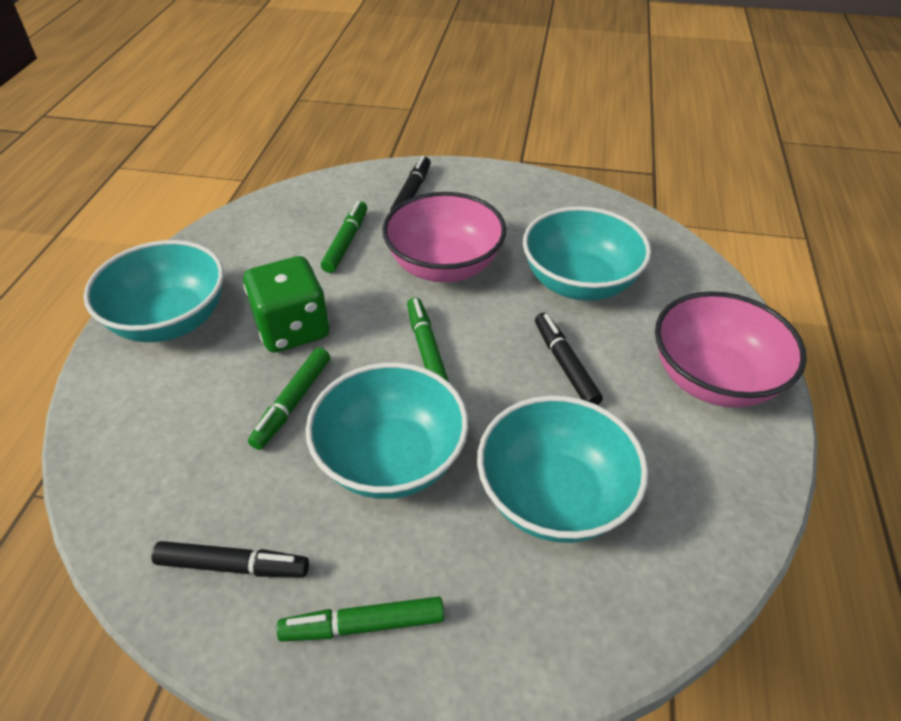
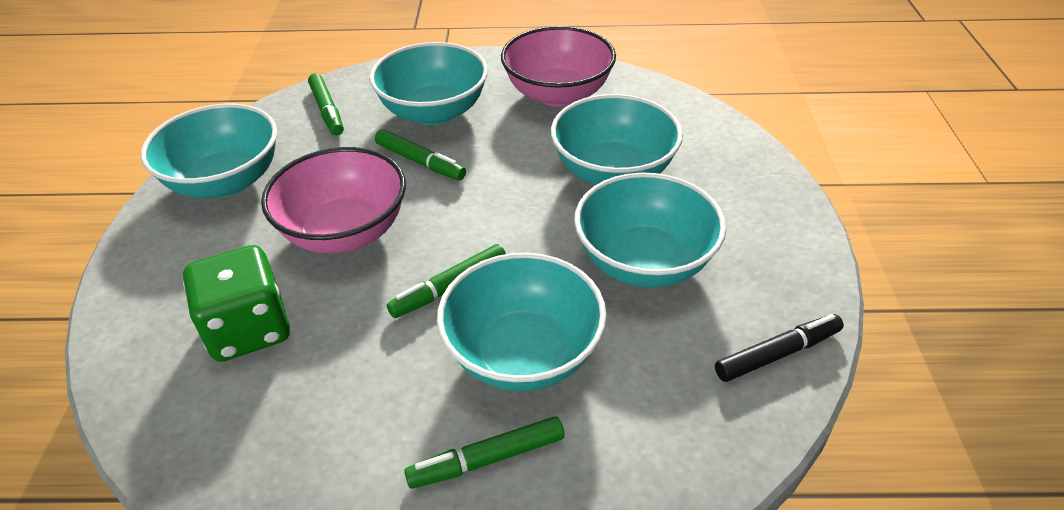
black marker: [152,541,309,578] [390,156,431,211] [535,313,603,405] = 3 -> [715,314,844,382] = 1
turquoise bowl: [84,240,224,342] [306,363,468,499] [477,395,648,543] [523,206,651,301] = 4 -> [141,104,277,198] [369,42,488,125] [437,253,607,391] [551,94,683,185] [574,173,726,288] = 5

